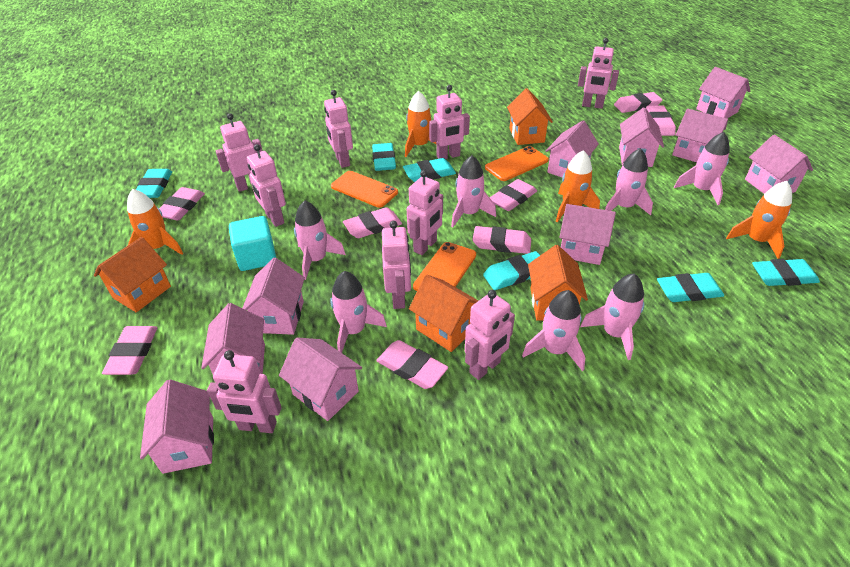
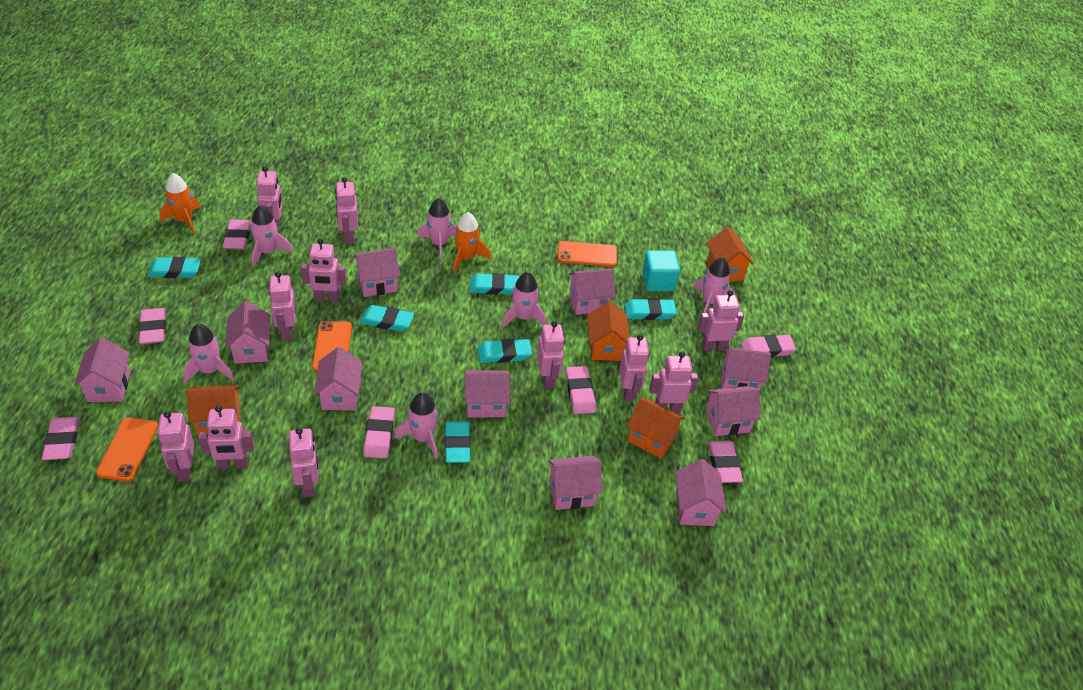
orange rocket: [127,189,183,255] [405,91,436,157] [556,150,600,222] [726,181,792,259] = 4 -> [159,173,200,235] [453,212,491,272] = 2
pink eraser: [102,326,157,375] [159,187,205,220] [343,207,402,238] [376,340,448,389] [473,226,531,254] [490,179,537,211] [614,92,663,113] [646,105,676,136] = 8 -> [41,417,80,460] [138,308,166,344] [223,219,252,250] [363,406,395,458] [566,366,596,414] [708,441,743,483] [741,335,796,358] = 7
pink robot: [207,350,281,433] [216,113,262,192] [247,144,286,227] [324,90,353,168] [382,221,411,309] [407,170,443,255] [429,85,470,159] [465,290,515,380] [578,38,619,109] = 9 -> [157,411,194,482] [198,405,254,469] [256,166,283,231] [268,271,296,340] [289,427,319,497] [301,238,346,302] [335,177,358,244] [537,321,565,389] [620,334,649,401] [649,351,698,412] [697,290,744,351] = 11
pink rocket: [294,201,346,280] [330,271,387,353] [451,155,496,227] [522,290,585,371] [580,273,644,360] [605,148,653,215] [674,132,730,205] = 7 -> [183,324,234,383] [250,205,293,267] [394,392,439,459] [417,198,457,260] [502,272,547,328] [694,257,735,313] = 6

